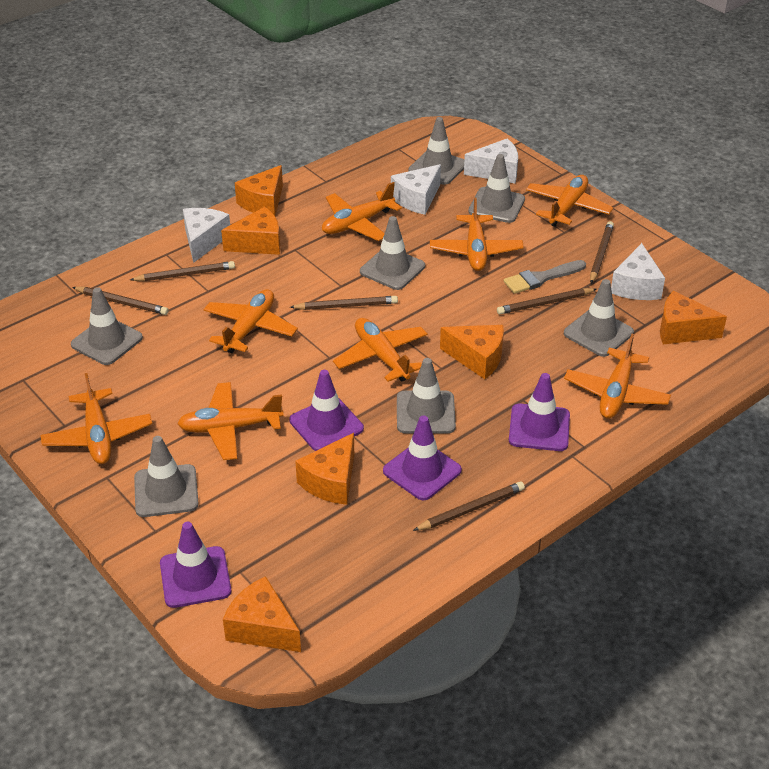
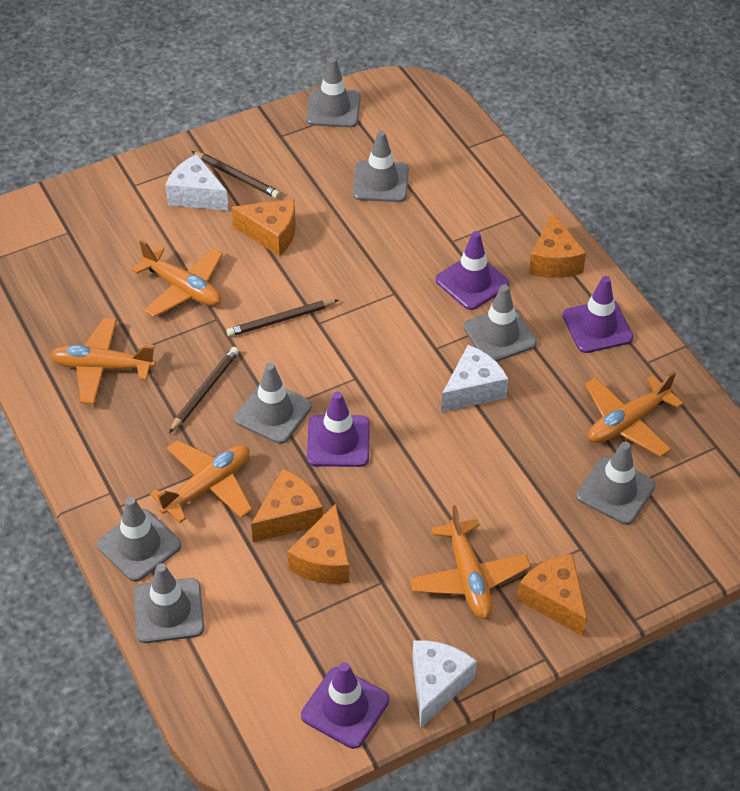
brown pencil: [72,287,169,315] [130,261,235,281] [290,296,398,310] [413,482,525,531] [497,288,596,315] [590,221,614,284] = 6 -> [169,347,239,433] [192,151,280,198] [227,300,339,337] = 3
grey brush: [504,260,586,294] = 1 -> none = 0
orange cheese: [221,207,280,255] [223,576,301,652] [235,165,283,215] [295,433,354,505] [440,325,504,379] [660,291,727,344] = 6 -> [232,199,296,256] [251,469,323,542] [287,504,350,584] [517,554,587,636] [529,212,586,278] = 5
orange plane: [41,373,152,464] [177,382,284,460] [203,289,298,353] [322,182,402,241] [333,318,428,382] [430,198,524,271] [526,175,613,227] [564,334,671,419] = 8 -> [50,318,156,404] [132,240,223,317] [150,440,252,523] [409,505,531,619] [585,372,683,457] = 5
white cheese: [183,208,230,263] [391,164,441,215] [464,138,518,183] [611,243,665,300] = 4 -> [165,154,229,211] [412,640,477,727] [441,345,508,412] = 3

